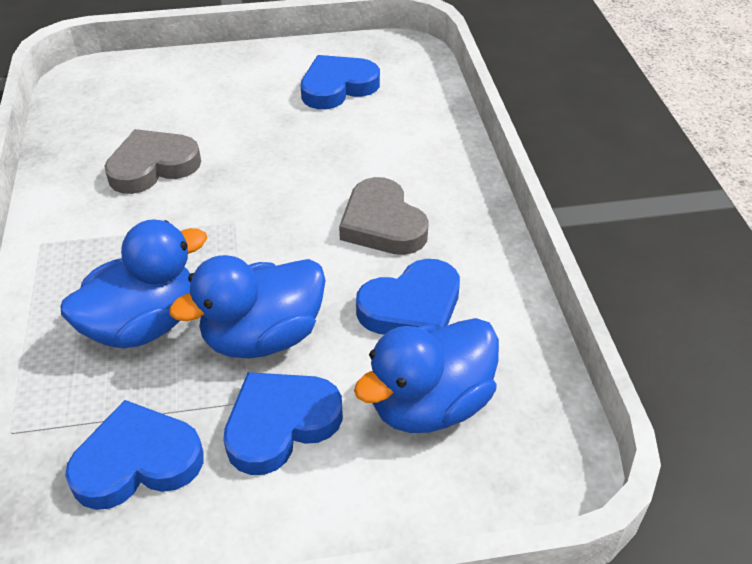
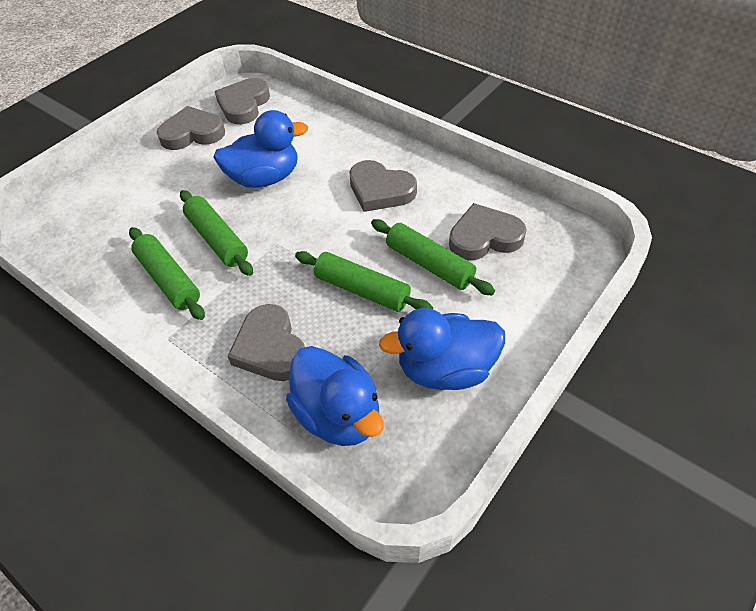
blue heart: [65,400,203,510] [223,372,343,475] [300,55,380,109] [356,259,460,335] = 4 -> none = 0
green rolling pin: none = 0 -> [129,227,205,320] [180,190,253,276] [295,251,433,312] [371,219,495,295] = 4
grey heart: [104,129,201,194] [339,177,429,255] = 2 -> [157,106,225,150] [215,78,270,124] [227,304,305,381] [349,160,417,212] [449,203,527,260] = 5

